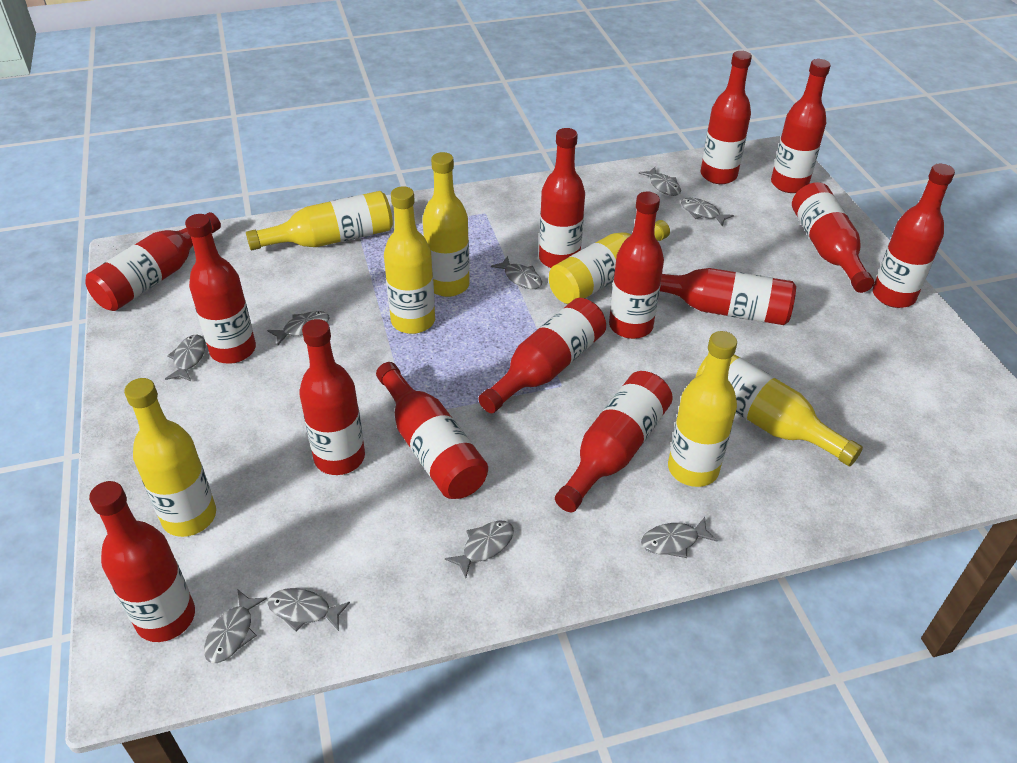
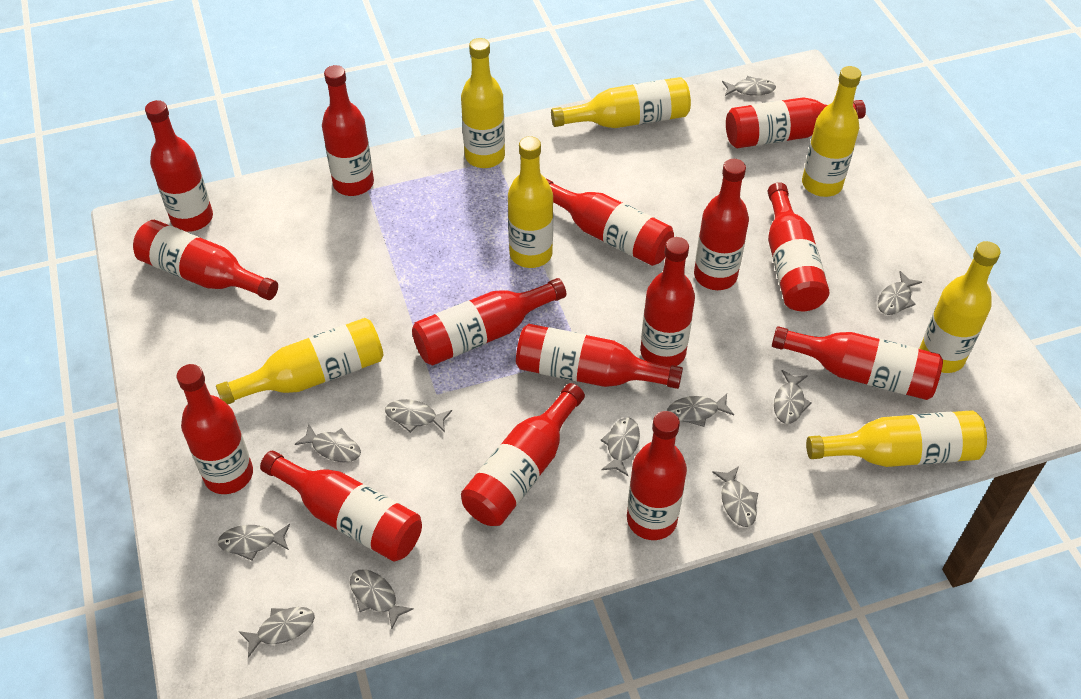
grey fish: [165,335,206,381] [204,590,267,663] [267,311,330,345] [268,588,350,631] [445,520,514,578] [491,256,542,289] [638,167,681,196] [641,517,718,558] [681,198,734,227] = 9 -> [218,524,290,561] [239,607,315,658] [295,424,361,463] [350,569,414,629] [385,399,452,433] [600,418,640,476] [667,394,734,427] [712,466,758,527] [722,76,776,96] [774,370,812,424] [878,271,922,315] = 11
red bottle: [85,212,221,311] [89,481,195,642] [185,214,256,364] [299,319,365,475] [376,362,488,499] [478,298,606,413] [539,128,585,268] [555,371,673,512] [609,192,664,339] [660,268,796,325] [701,51,752,184] [771,59,831,193] [792,182,874,293] [873,164,955,308] = 14 -> [133,220,278,300] [145,100,213,232] [176,364,253,494] [260,451,422,561] [322,65,374,196] [412,278,566,365] [461,383,585,526] [516,324,683,389] [546,179,674,266] [627,411,687,540] [640,237,695,366] [694,159,749,290] [726,97,866,148] [767,182,829,312] [772,326,943,400] = 15

